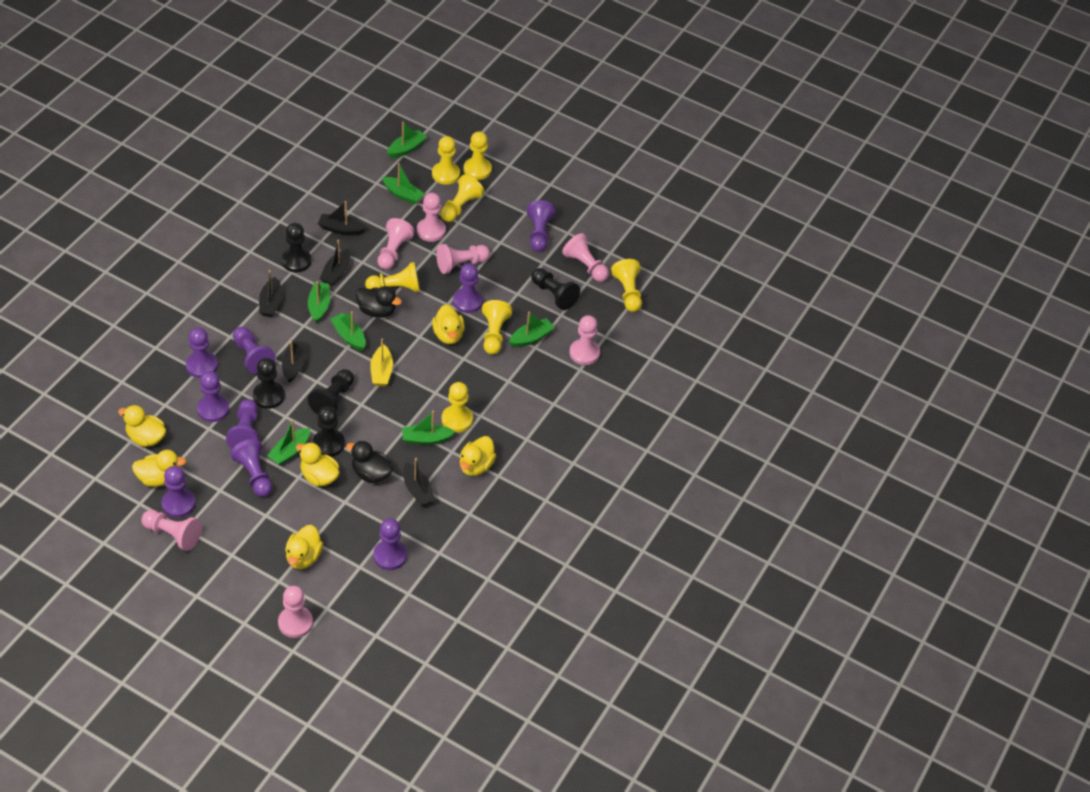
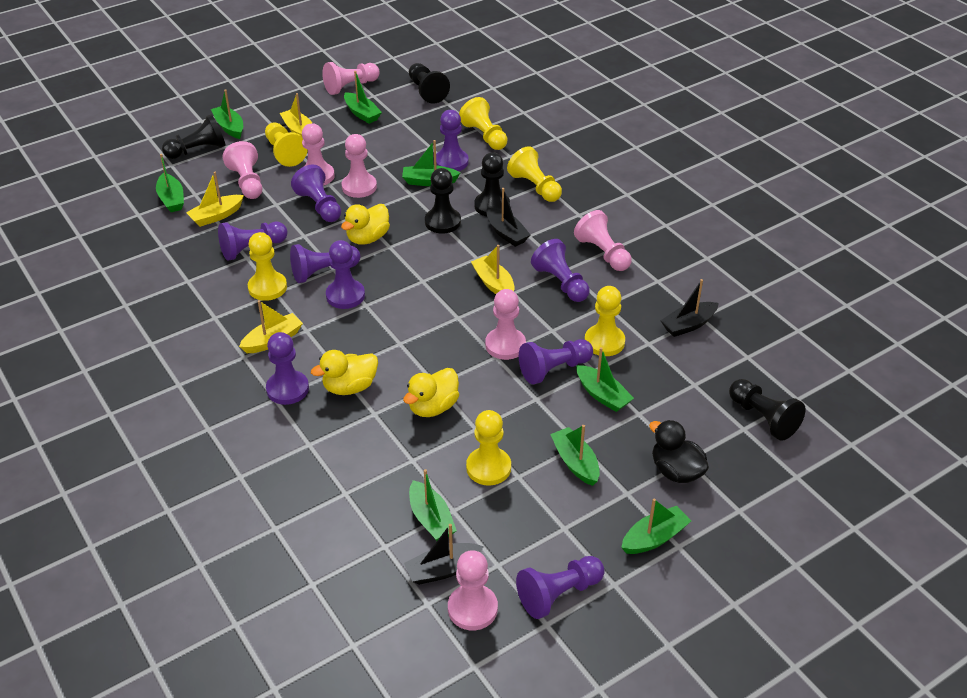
black boat: [259,270,282,317] [282,340,307,383] [318,201,366,235] [319,240,351,286] [403,458,435,506] = 5 -> [404,524,484,585] [486,188,530,247] [660,279,719,337] = 3
black duck: [346,441,393,483] [356,286,402,318] = 2 -> [649,420,709,483] = 1
green boat: [267,419,310,465] [308,281,330,323] [330,311,366,351] [382,163,425,204] [387,122,427,158] [402,411,455,445] [509,312,555,347] = 7 -> [156,154,184,212] [211,89,243,139] [344,71,382,124] [402,140,460,186] [409,469,457,541] [550,425,600,486] [577,347,634,412] [621,498,691,554] = 8
yellow boat: [370,339,393,386] = 1 -> [186,172,244,227] [239,300,303,353] [280,93,312,136] [471,245,515,294] = 4
yellow duck: [118,405,166,447] [132,450,186,487] [285,525,323,569] [296,442,340,486] [432,304,465,344] [460,436,496,476] = 6 -> [311,350,378,395] [341,204,390,245] [403,368,459,417] = 3
yellow pawn: [365,262,420,292] [432,136,460,185] [440,174,484,222] [442,382,473,433] [464,131,492,180] [482,300,512,354] [611,259,642,312] = 7 -> [248,232,287,301] [265,122,308,167] [459,97,508,150] [466,410,511,486] [507,146,562,202] [585,286,625,356] = 6

